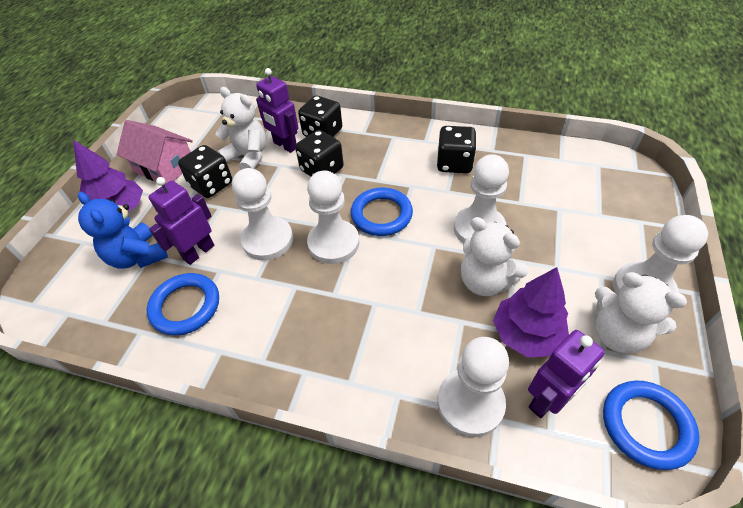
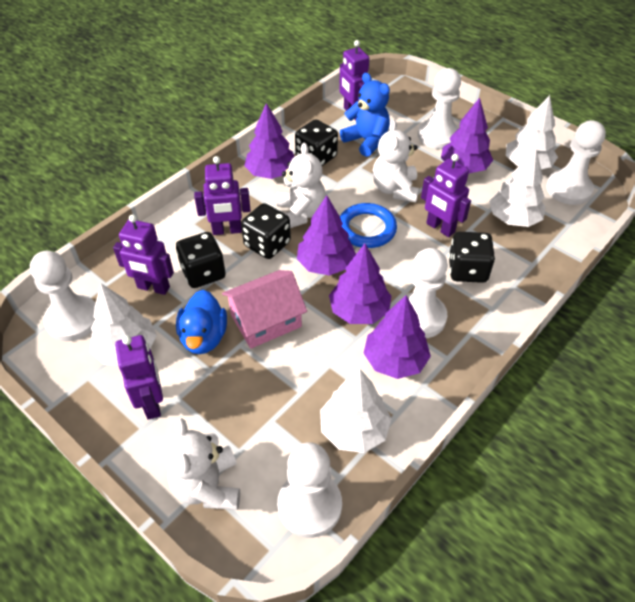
blue duck: none = 0 -> [176,290,227,354] = 1
blue ring: [147,273,219,336] [351,187,413,236] [603,381,700,470] = 3 -> [340,203,397,248] = 1
purple robot: [148,177,214,265] [256,68,299,153] [528,330,605,418] = 3 -> [113,214,174,295] [115,335,163,420] [194,156,251,235] [339,40,369,121] [421,154,471,237] = 5
purple tree: [73,140,143,212] [493,267,569,358] = 2 -> [244,103,294,179] [297,195,356,276] [329,244,391,324] [364,295,431,379] [441,98,493,173] = 5
white tree: none = 0 -> [90,284,157,365] [320,369,392,453] [489,149,546,227] [506,95,558,169] = 4

